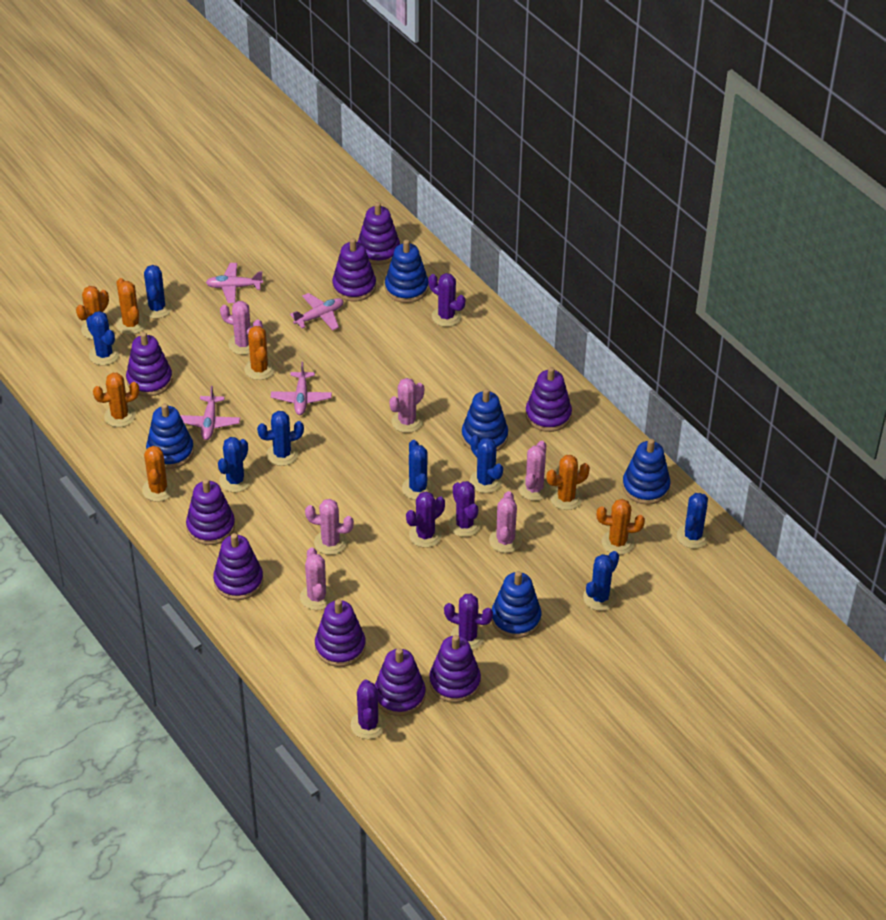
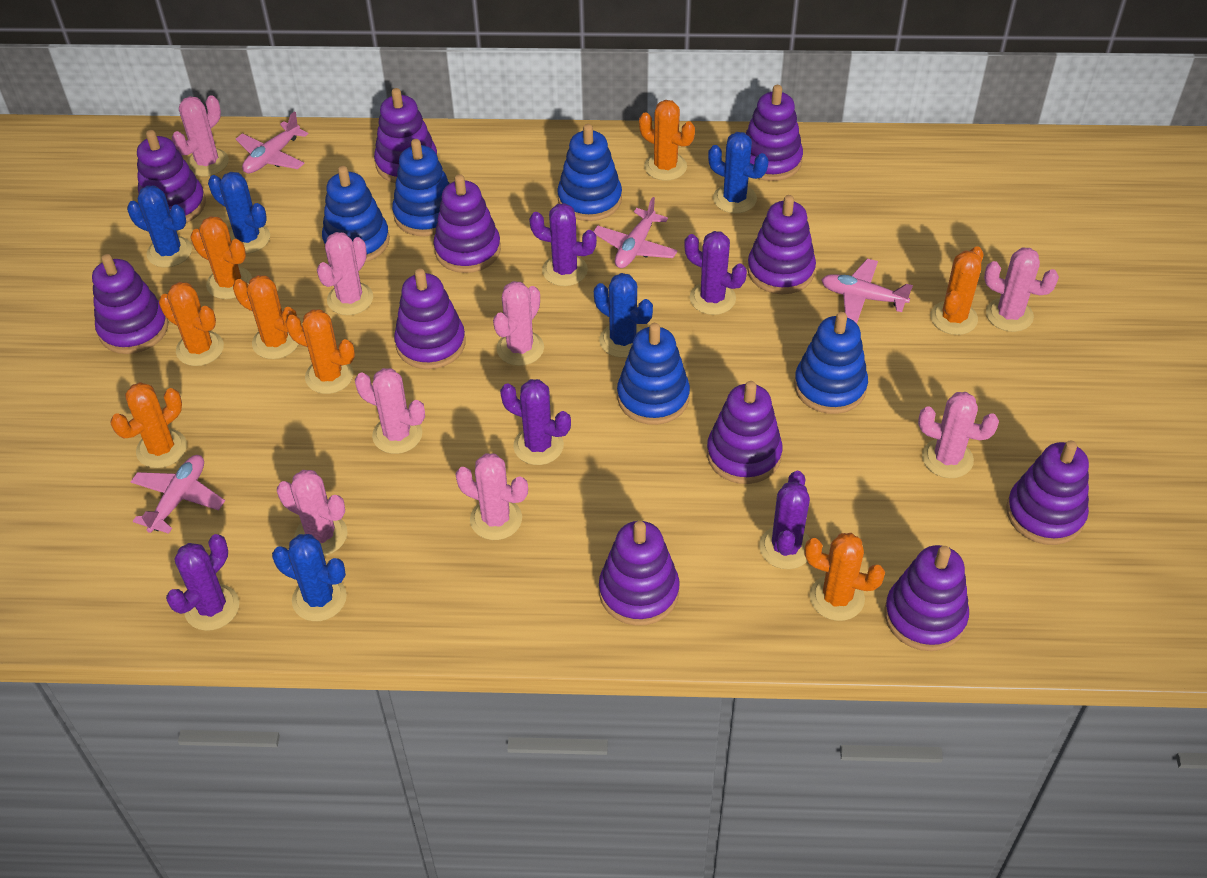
blue cactus: [86,311,120,365] [142,265,172,319] [218,437,252,492] [257,411,304,466] [402,440,434,500] [470,435,503,493] [583,551,619,611] [677,493,710,549] = 8 -> [127,185,192,267] [208,172,270,254] [272,534,347,621] [594,273,653,358] [708,132,769,213] = 5
orange cactus: [76,286,112,340] [93,373,139,427] [116,278,146,335] [142,446,175,502] [244,326,275,380] [546,455,590,510] [597,499,645,555] = 7 -> [111,382,187,468] [159,282,224,366] [190,216,252,299] [233,275,298,359] [285,309,355,394] [639,100,695,181] [804,533,885,621] [931,246,983,335] = 8
pink cactus: [220,301,263,355] [300,547,334,610] [305,499,354,555] [389,378,424,433] [489,491,522,553] [518,441,551,501] = 6 -> [172,95,229,176] [277,470,348,556] [317,232,373,315] [355,368,425,454] [455,453,528,540] [493,281,544,366] [918,392,999,478] [984,247,1059,332] = 8
purple stacking toy: [126,332,173,397] [186,479,235,545] [213,533,263,600] [315,599,366,667] [332,238,376,302] [358,202,400,265] [375,648,426,716] [429,635,481,703] [526,367,572,432] = 9 -> [92,254,168,354] [137,130,206,223] [374,88,438,183] [394,269,466,369] [433,174,501,273] [599,521,680,626] [707,381,783,484] [745,85,803,181] [747,195,816,294] [885,545,969,651] [1006,440,1089,545] = 11

